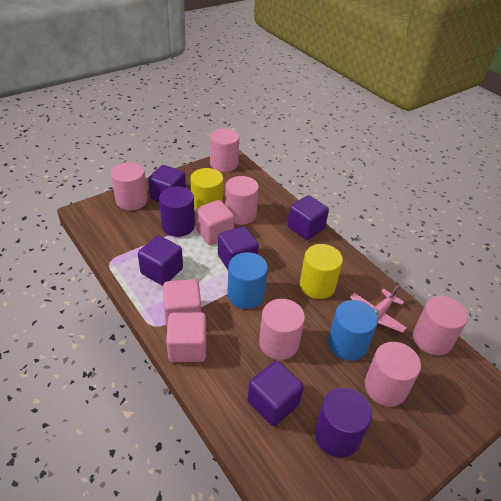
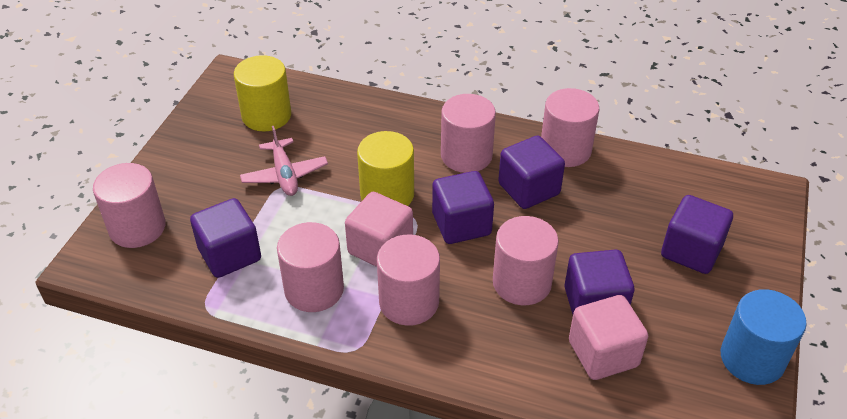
blue cylinder: [227,252,268,309] [328,300,378,361] = 2 -> [721,289,807,385] = 1
pink cube: [163,279,201,326] [166,312,206,362] [195,200,234,245] = 3 -> [345,192,413,267] [569,295,648,380] = 2
purple cylinder: [159,186,195,237] [315,388,372,458] = 2 -> none = 0

